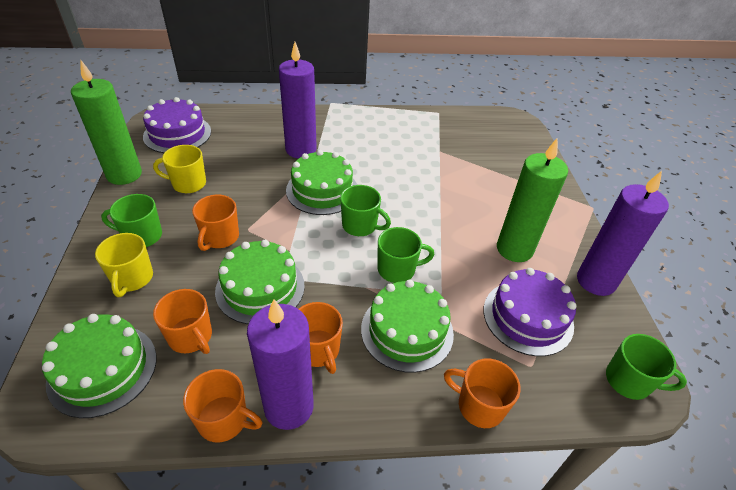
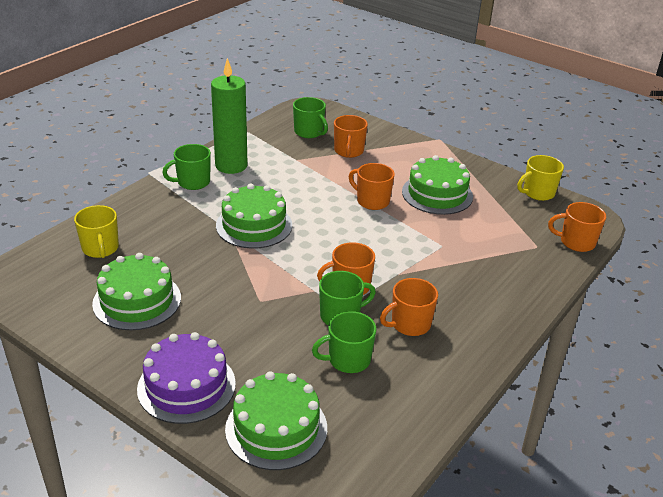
green candle: [71,60,142,185] [497,138,568,262] = 2 -> [211,58,248,174] = 1
purple cake: [143,97,211,153] [484,268,577,356] = 2 -> [137,332,236,424] = 1
purple candle: [247,299,314,430] [279,42,317,158] [577,171,669,296] = 3 -> none = 0

